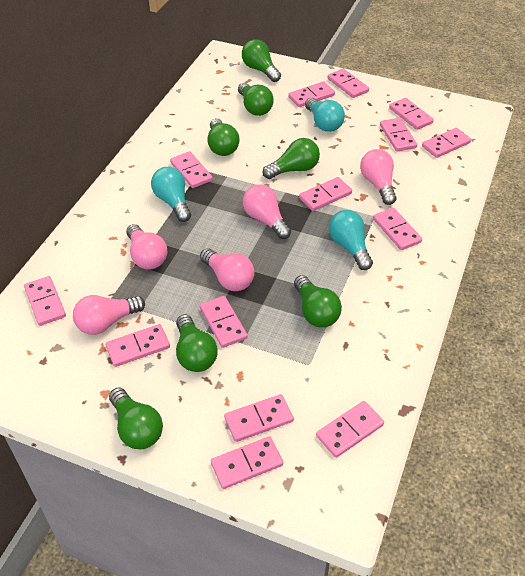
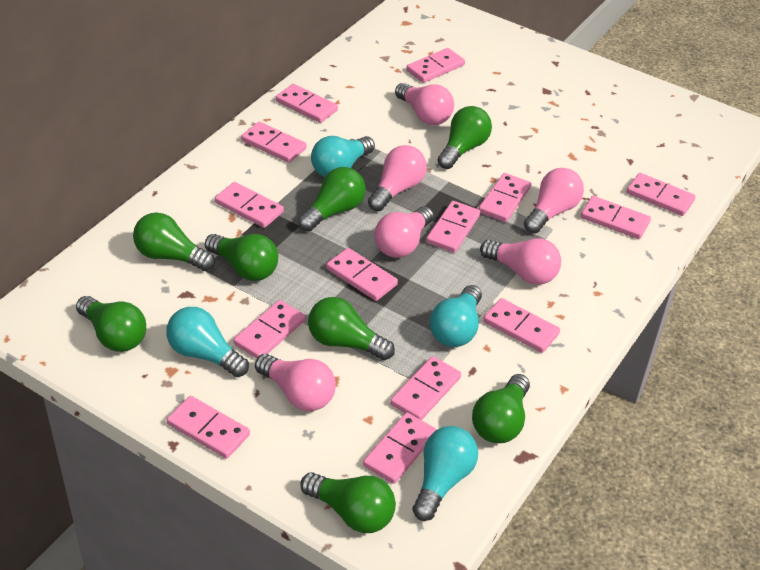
green light bulb: [109,388,163,449] [176,314,218,372] [208,118,240,156] [238,83,274,116] [242,39,281,82] [262,138,320,179] [294,275,342,327] = 7 -> [76,296,146,352] [133,212,215,271] [205,234,278,281] [298,167,366,231] [300,472,396,533] [308,297,395,360] [437,106,492,169] [472,374,530,443] = 8
pink light bulb: [73,295,145,335] [126,224,167,270] [200,248,255,291] [243,184,291,239] [360,149,396,205] = 5 -> [255,354,336,411] [368,145,427,211] [374,206,434,258] [395,83,454,125] [480,238,561,285] [524,168,584,233] = 6
turquoise light bulb: [151,167,191,222] [305,98,345,132] [328,210,373,270] = 3 -> [166,307,249,377] [311,136,375,177] [412,426,478,521] [430,285,482,347] = 4

